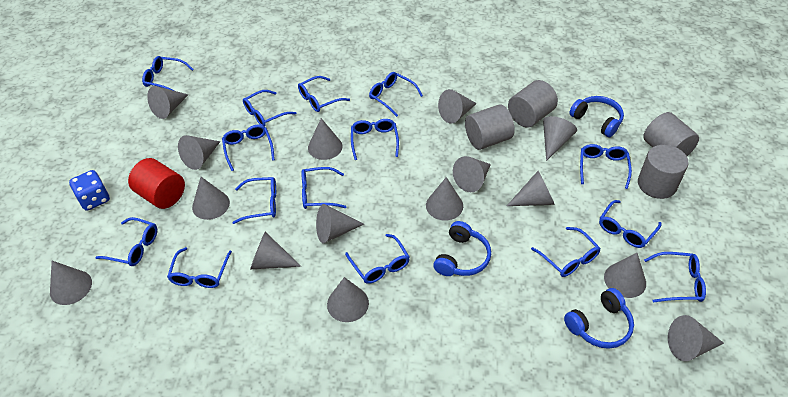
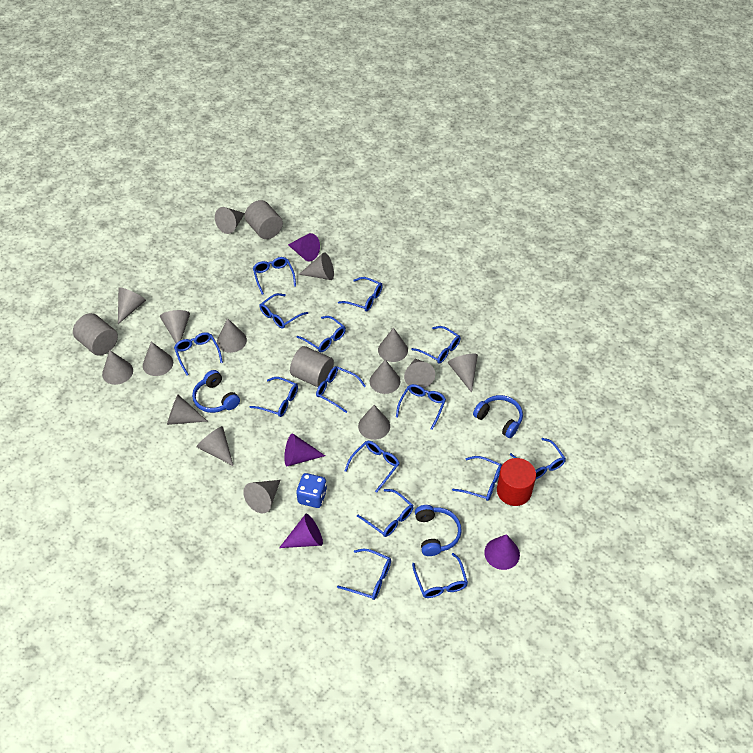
grey cylinder: [465,105,515,150] [508,80,558,128] [638,145,689,199] [643,112,699,156] = 4 -> [73,313,118,356] [245,200,283,239] [290,346,334,387] = 3
purple cone: none = 0 -> [279,514,323,548] [284,433,325,466] [288,233,320,261] [484,534,520,570] = 4

